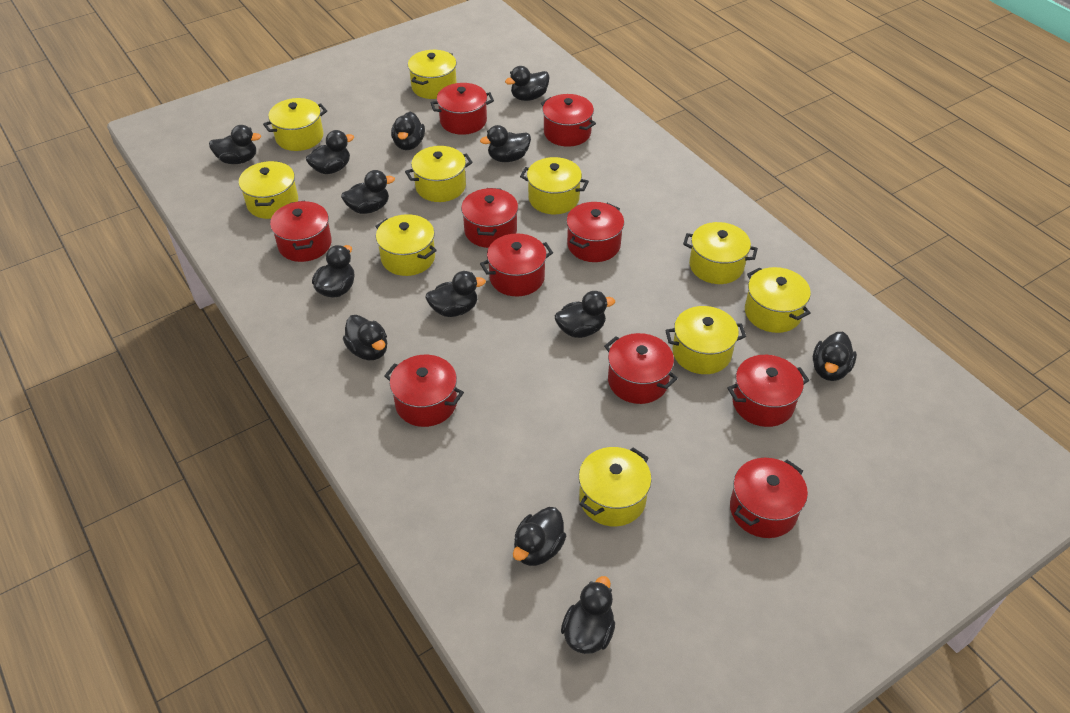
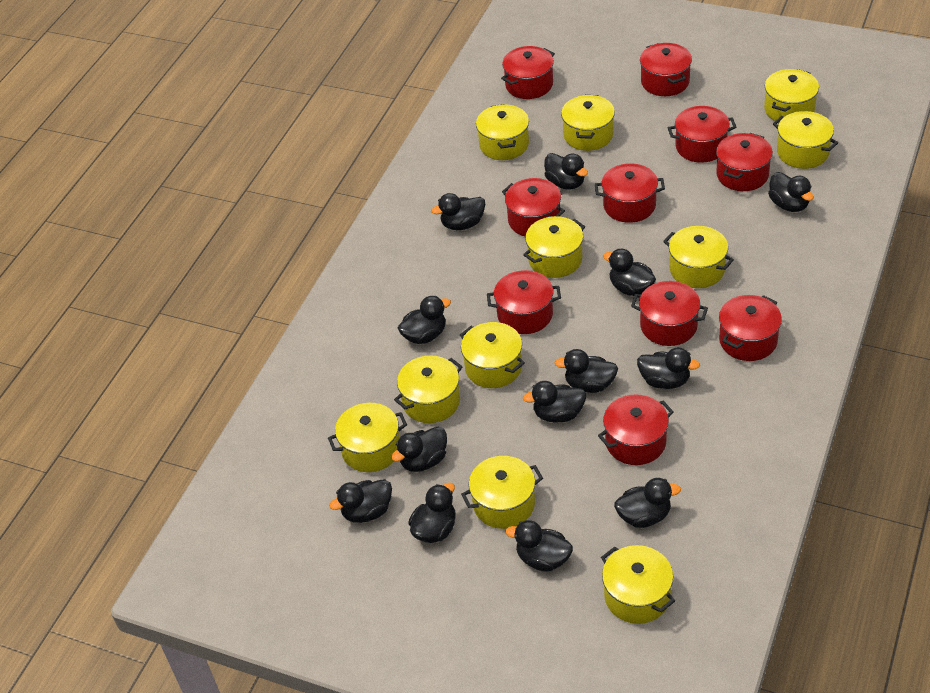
yellow pot: [239,161,298,219] [263,98,327,151] [375,214,437,276] [405,146,473,202] [408,50,457,99] [520,157,589,214] [579,447,652,526] [665,306,746,374] [683,222,758,284] [745,267,811,333] = 10 -> [328,403,407,472] [394,356,463,423] [460,322,525,388] [461,456,543,529] [476,104,529,160] [523,216,585,278] [561,95,615,151] [601,545,675,624] [663,226,734,288] [764,69,819,123] [773,111,838,169] = 11

